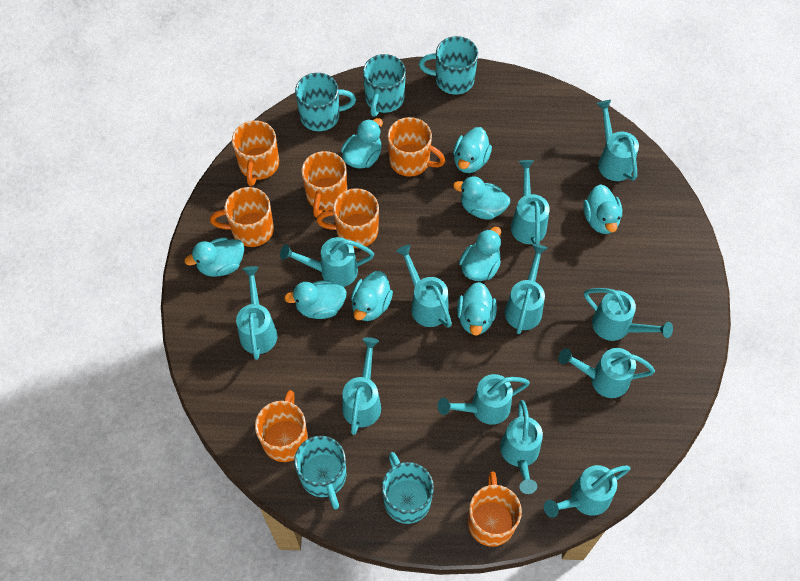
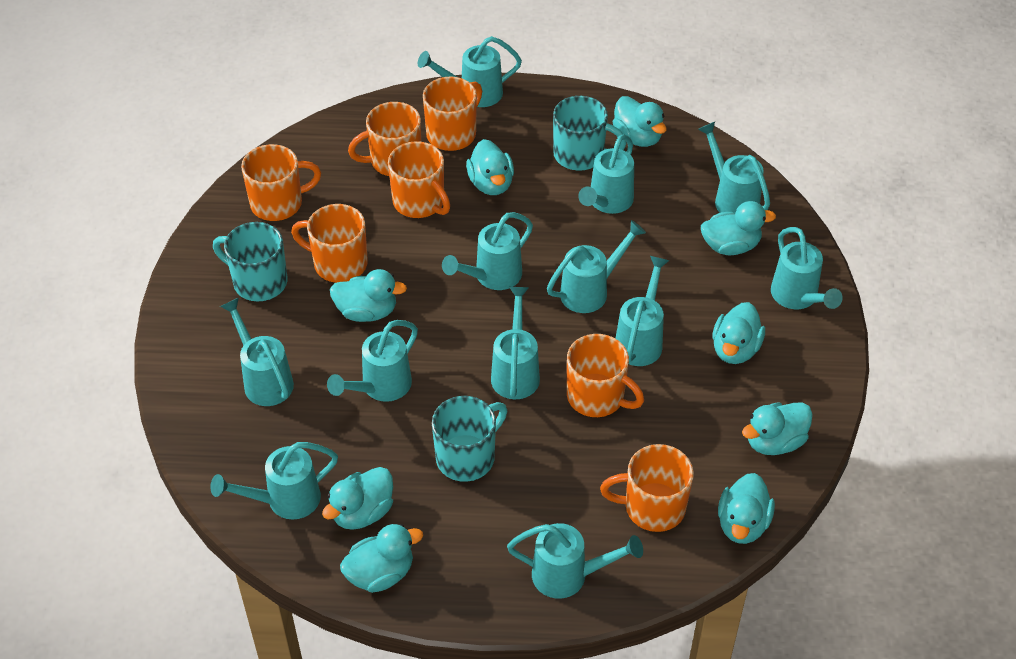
turquoise mug: [294,436,346,509] [295,73,356,131] [363,54,406,117] [382,452,434,524] [419,36,478,95] = 5 -> [213,222,288,302] [432,396,507,482] [553,96,627,171] = 3

